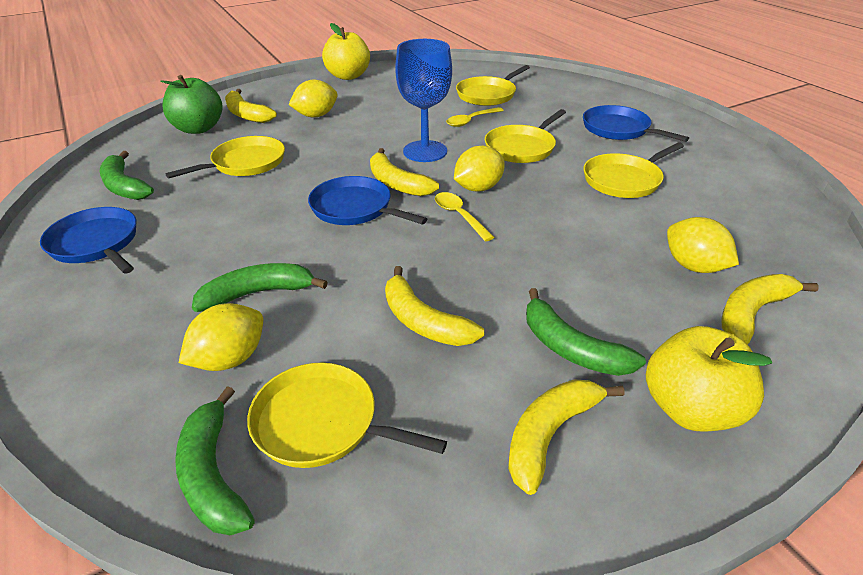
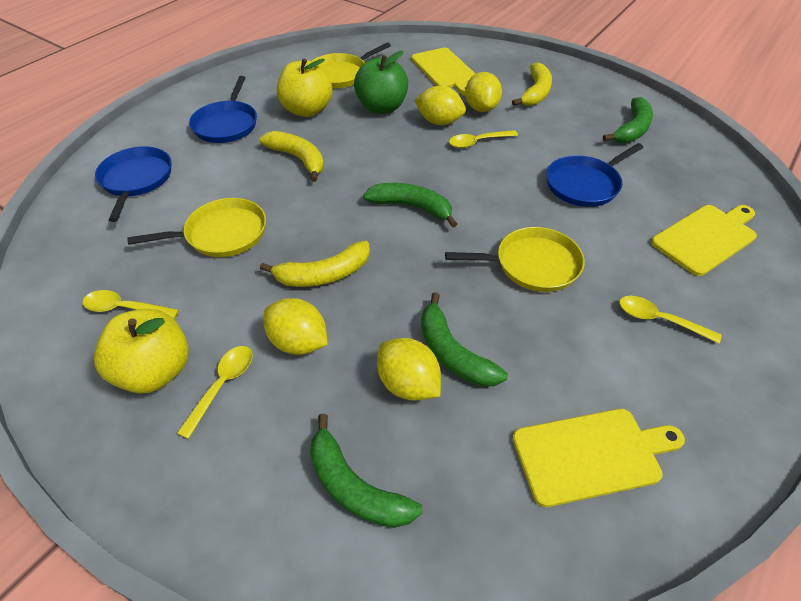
blue goblet: [395,39,452,162] = 1 -> none = 0
yellow banana: [225,89,277,123] [370,148,439,196] [385,266,484,346] [508,379,625,495] [721,274,819,344] = 5 -> [260,131,324,182] [260,241,370,287] [512,63,552,106] = 3
yellow cutting board: none = 0 -> [411,48,475,96] [512,409,685,507] [651,205,757,276] = 3
yellow pan: [165,136,285,179] [247,363,447,468] [456,65,530,106] [485,109,566,163] [584,142,684,198] = 5 -> [127,198,266,257] [312,43,391,88] [445,227,585,292] = 3
yellow spoon: [435,192,494,242] [446,107,504,127] = 2 -> [82,290,179,319] [177,346,253,439] [449,130,518,148] [619,296,721,344] = 4

